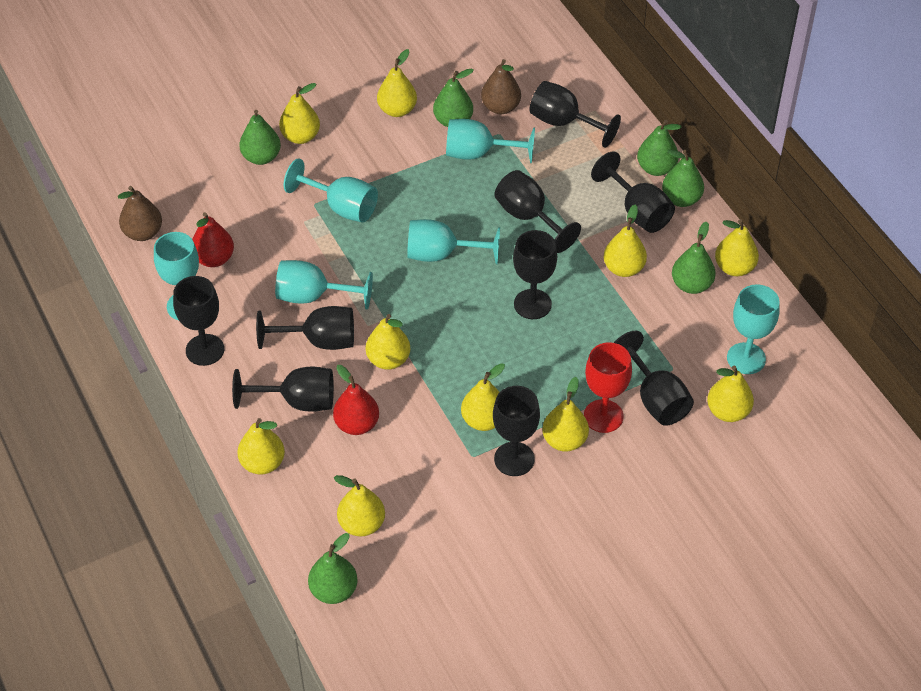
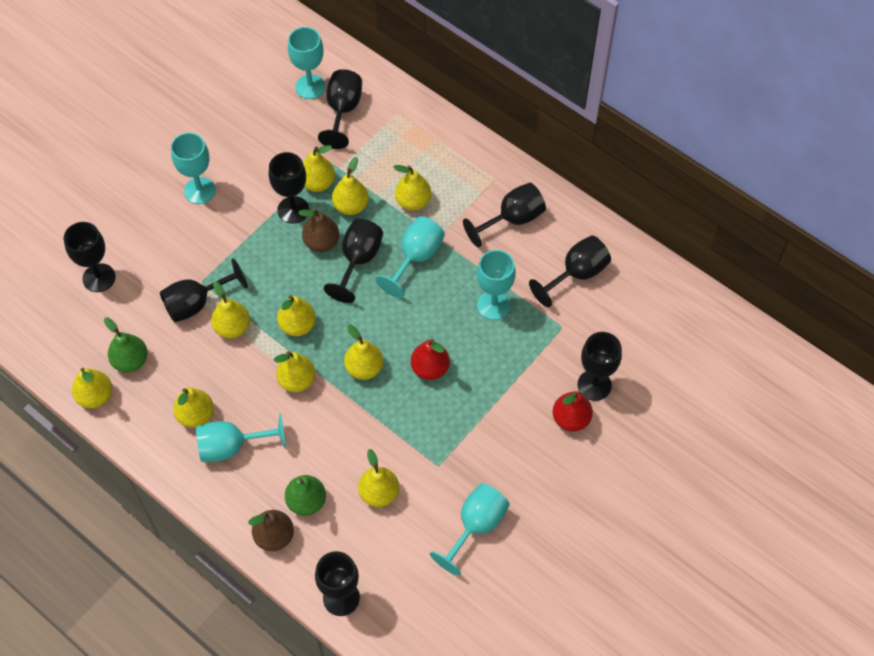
green pear: [239,110,281,165] [308,533,358,604] [433,68,474,127] [637,120,682,176] [662,150,704,207] [672,222,716,294] = 6 -> [104,317,148,373] [285,475,326,516] = 2
red goblet: [584,342,632,433] = 1 -> none = 0

